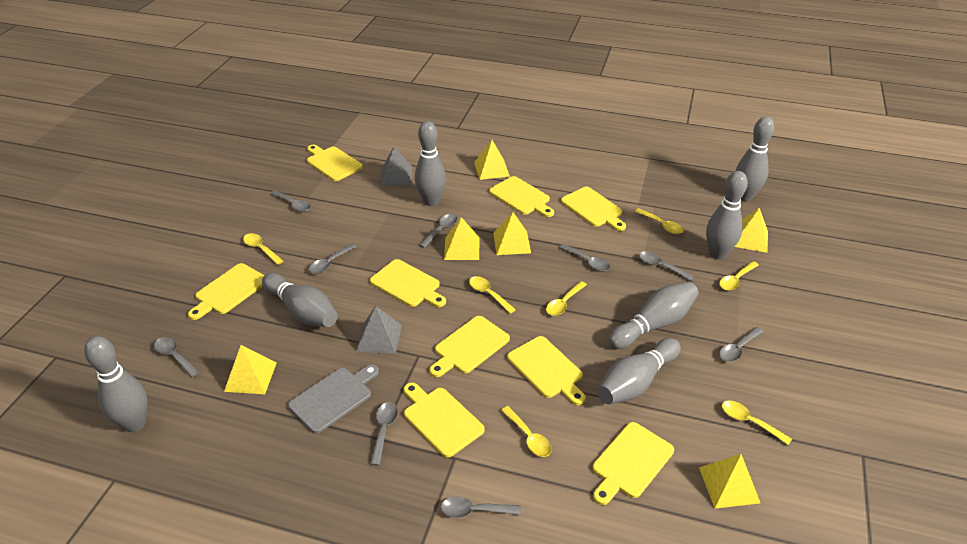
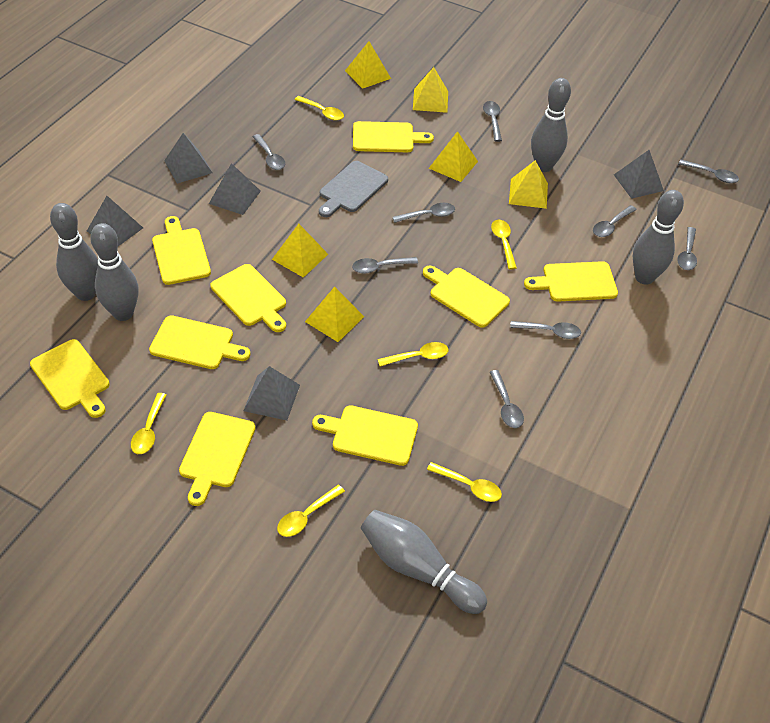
grey bowling pin: [84,336,148,432] [262,273,338,327] [415,121,446,206] [597,338,681,404] [608,281,699,349] [706,171,748,259] [736,116,774,201] = 7 -> [50,203,98,301] [90,223,139,321] [361,510,487,614] [531,78,571,172] [633,190,684,285] = 5
grey pyramid: [356,306,402,354] [380,146,413,186] = 2 -> [87,196,143,246] [164,133,213,184] [209,163,261,215] [243,366,300,421] [614,150,664,199] = 5
yellow spoon: [243,233,283,265] [469,276,516,314] [501,406,552,457] [546,281,587,316] [635,208,683,234] [719,261,759,291] [722,401,792,445] = 7 -> [131,393,166,454] [277,485,345,537] [295,96,344,121] [377,342,449,367] [427,462,502,502] [491,220,517,269] = 6

